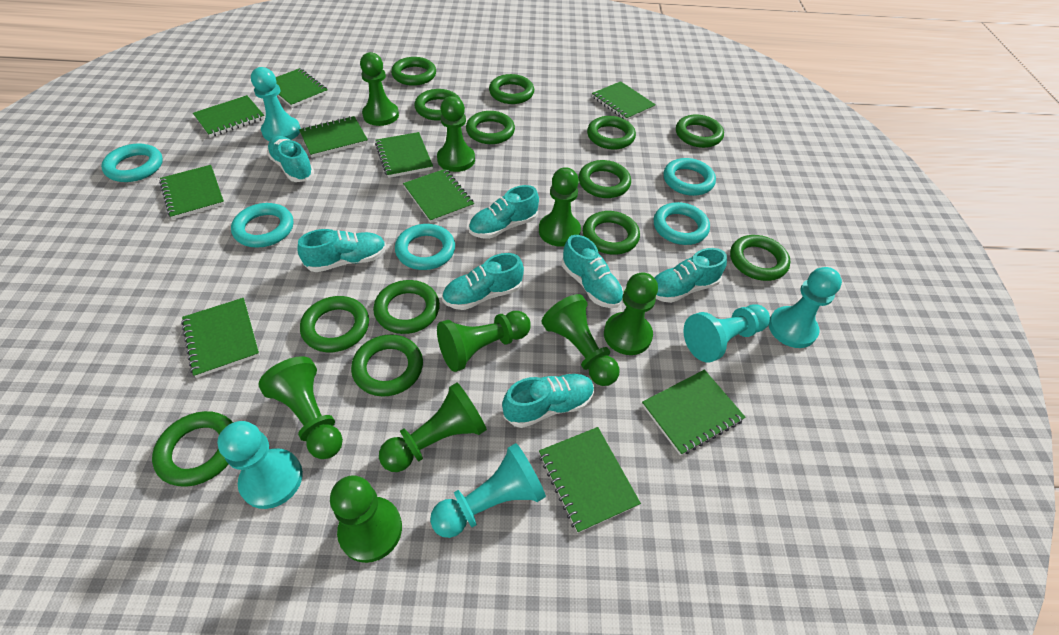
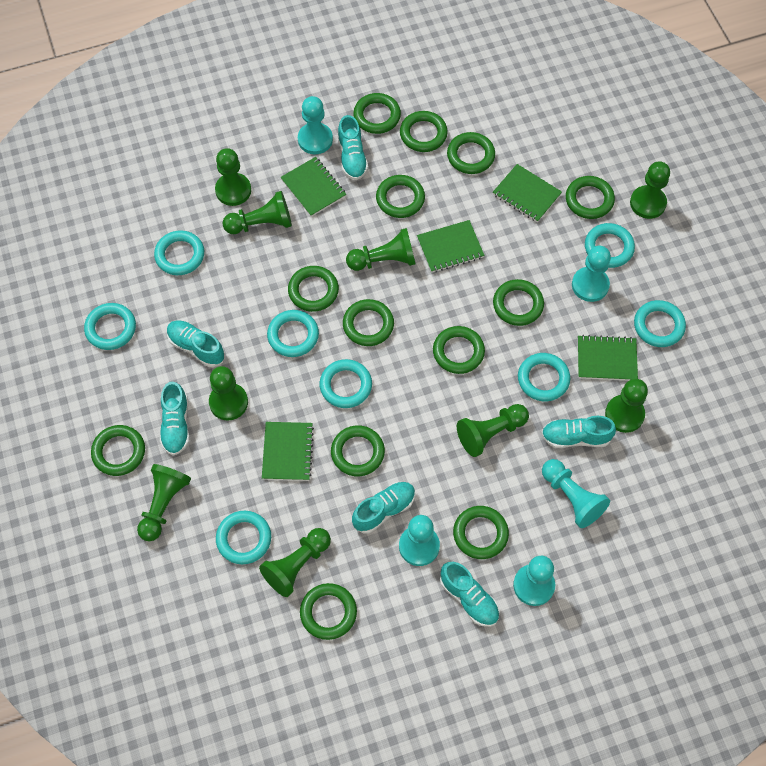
green notebook: [159,165,225,219] [181,298,260,378] [193,95,265,137] [276,68,328,108] [299,116,368,157] [375,132,433,178] [403,169,474,223] [539,427,641,533] [592,81,656,120] [642,370,746,456] = 10 -> [262,422,314,481] [281,157,346,217] [417,220,485,273] [493,164,562,222] [578,335,638,381] = 5
turquoise ring: [101,143,163,182] [231,203,293,248] [395,224,455,270] [654,202,710,245] [664,158,716,196] = 5 -> [84,303,136,350] [154,230,204,275] [216,511,271,564] [267,310,319,357] [320,359,372,408] [518,353,570,401] [585,223,635,268] [634,300,686,347] = 8
turquoise shoe: [267,136,314,182] [297,229,386,272] [442,253,524,310] [469,185,539,239] [502,374,594,428] [562,235,623,308] [654,248,727,303] = 7 -> [160,382,190,456] [167,320,225,367] [338,115,368,180] [352,482,415,534] [440,562,500,627] [541,416,616,448] = 6

